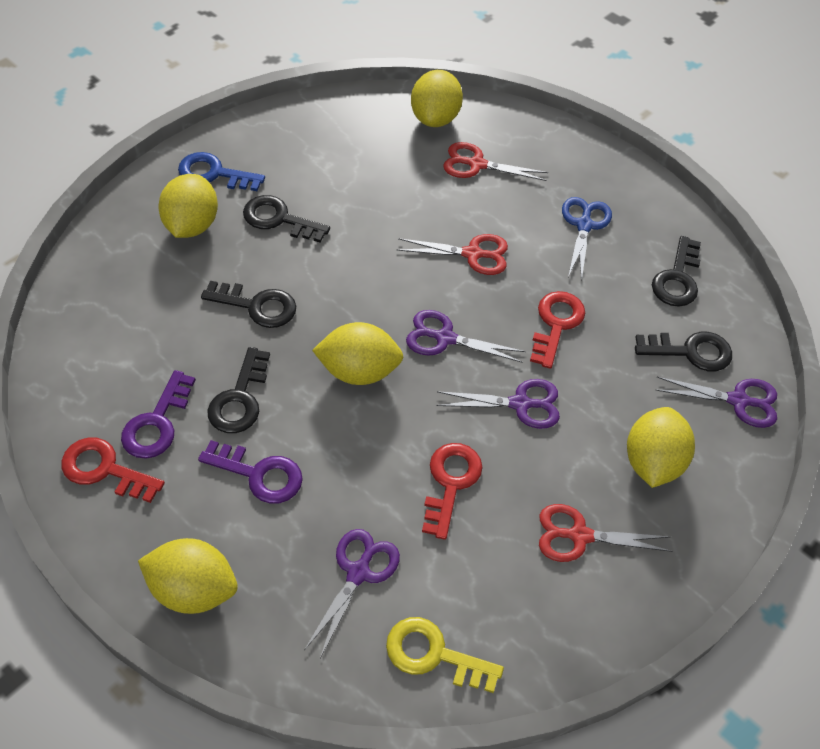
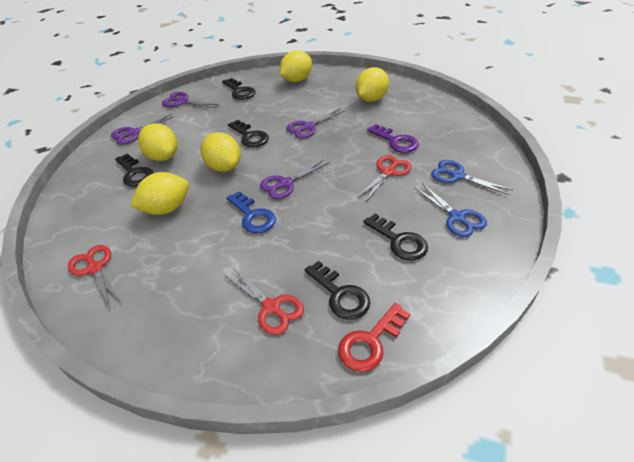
blue scissors: [562,197,612,282] = 1 -> [415,183,487,237] [431,160,513,195] = 2
purple key: [121,370,196,459] [198,440,303,504] = 2 -> [367,124,419,153] = 1
red key: [61,437,165,503] [422,443,483,540] [530,291,585,369] = 3 -> [338,303,410,372] = 1
yellow key: [386,617,504,693] = 1 -> none = 0

